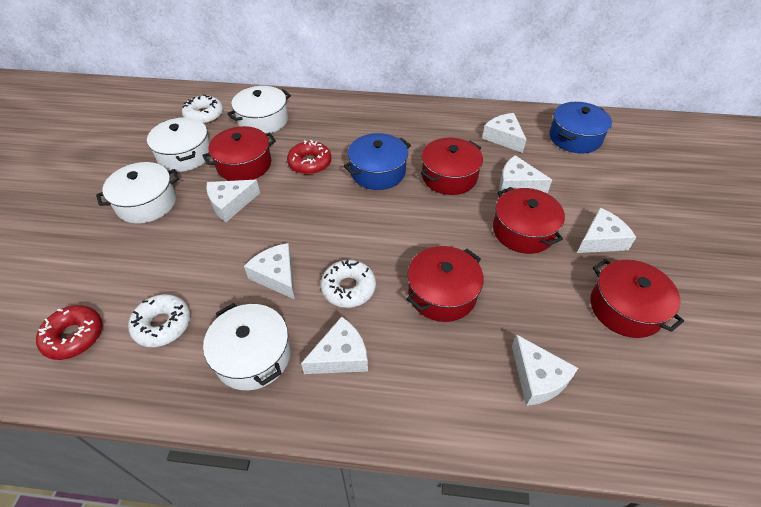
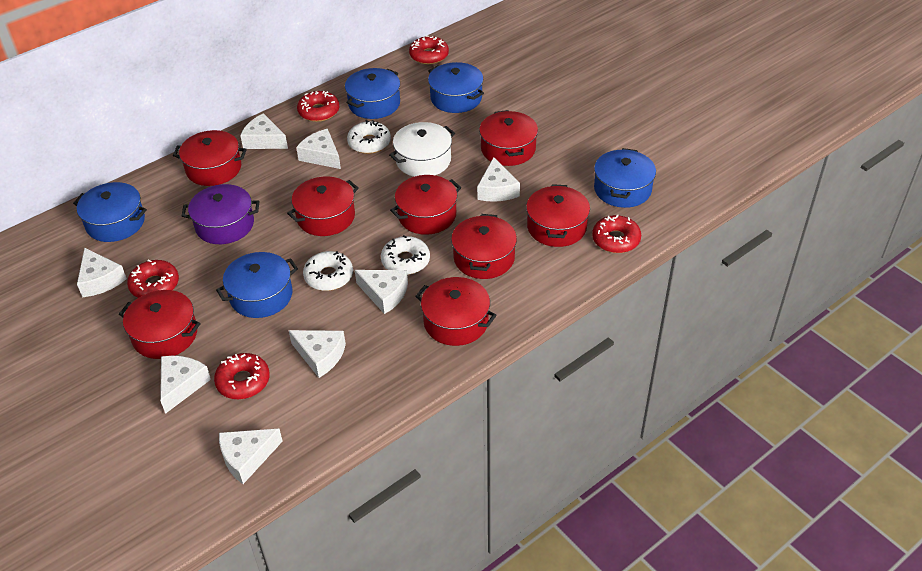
blue pot: [344,133,411,190] [549,102,612,154] = 2 -> [73,182,147,242] [216,252,298,318] [345,68,400,119] [428,62,484,113] [594,148,656,208] = 5
purple pot: none = 0 -> [182,184,259,244] = 1
red donut: [36,305,102,360] [287,140,331,175] = 2 -> [127,260,179,298] [214,353,270,399] [297,91,339,122] [409,35,449,65] [592,214,641,253] = 5
red pot: [202,126,276,181] [407,246,484,322] [421,137,483,195] [493,187,565,254] [591,259,684,338] = 5 -> [119,290,201,359] [173,130,247,186] [287,177,359,236] [390,175,461,235] [415,277,497,346] [451,214,517,279] [479,110,538,166] [526,184,590,247] = 8
white cheese: [206,180,260,222] [244,243,295,300] [301,316,368,374] [482,113,527,153] [499,155,552,194] [512,335,578,406] [577,208,636,253] = 7 -> [77,248,127,297] [160,356,211,414] [219,428,283,484] [240,113,288,149] [289,330,346,378] [296,129,341,169] [355,270,408,314] [477,157,520,202] = 8
white pot: [96,162,179,224] [147,118,210,172] [203,303,291,390] [227,86,291,134] = 4 -> [389,122,455,177] = 1

